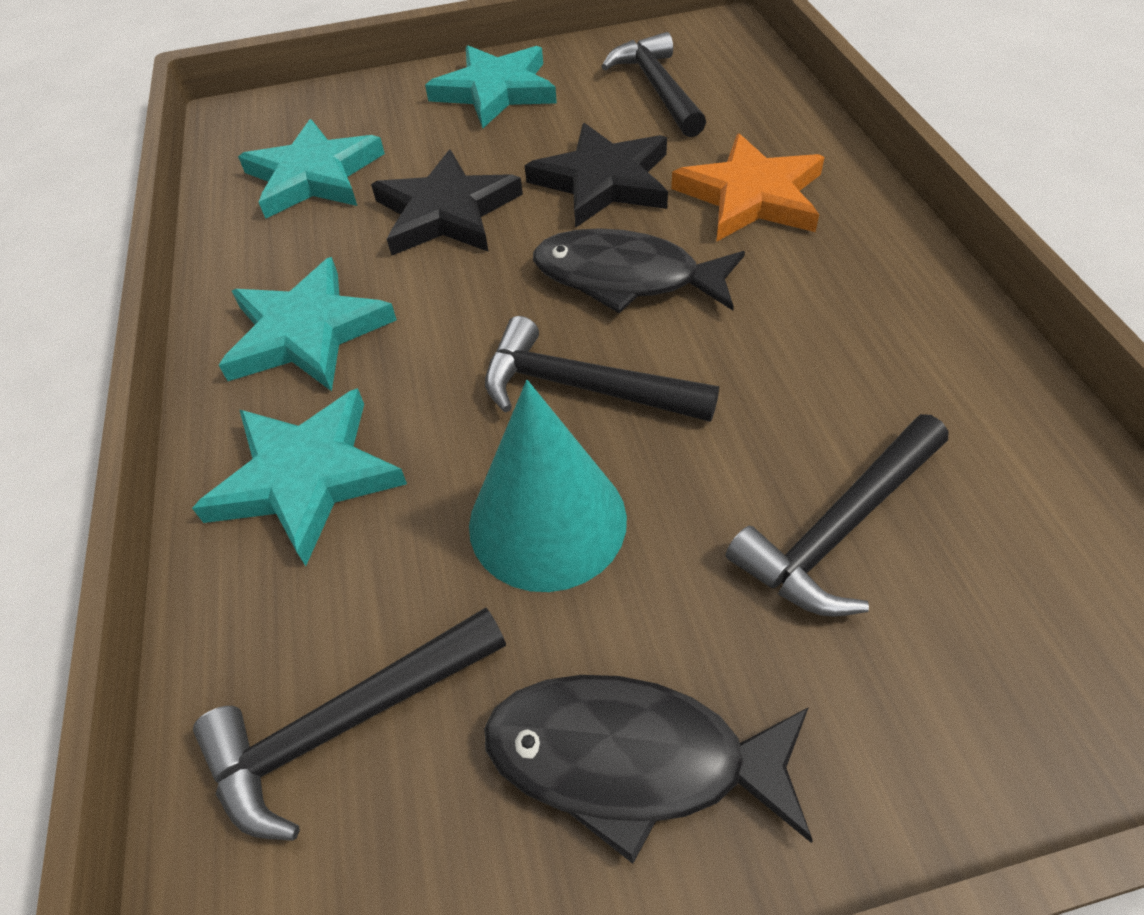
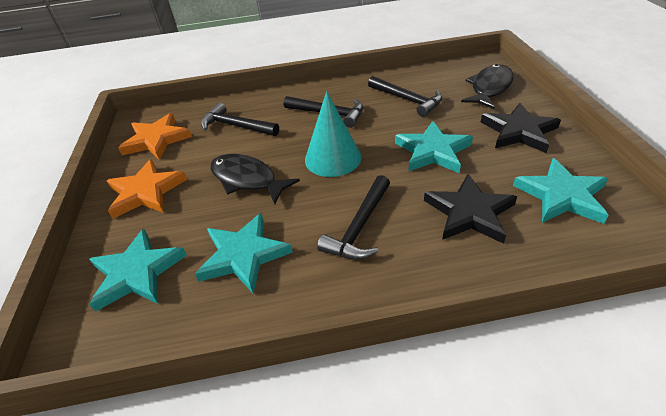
orange star: [671,133,825,241] = 1 -> [107,159,187,218] [118,113,192,160] = 2

